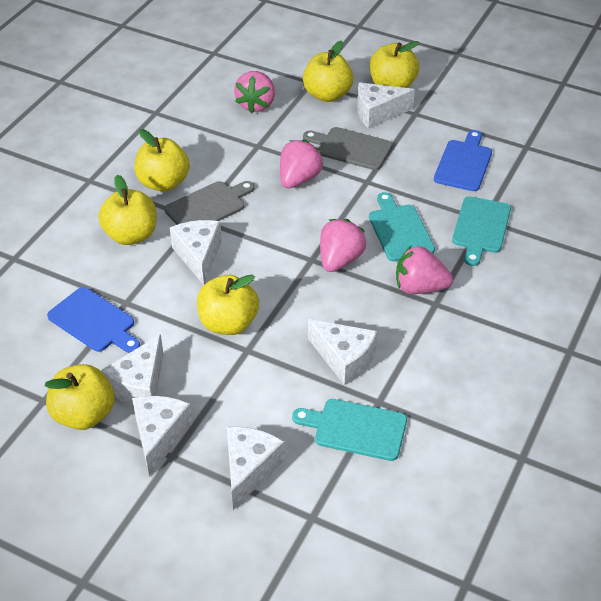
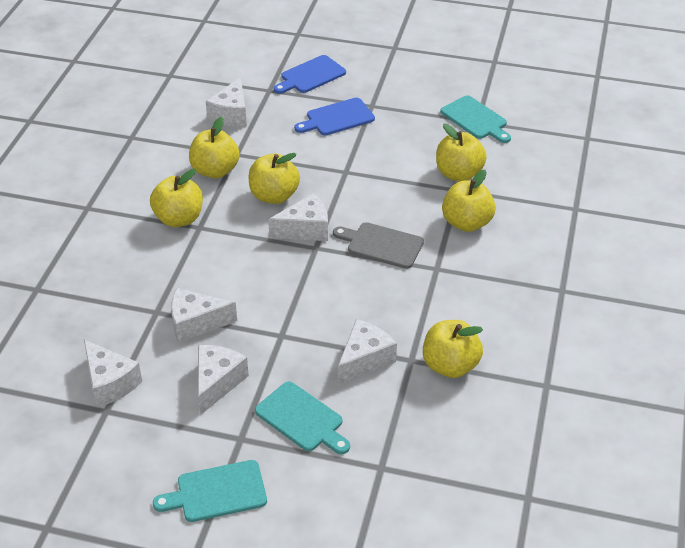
grey cutting board: [164,181,255,225] [303,127,393,170] = 2 -> [333,222,424,269] = 1
pink strawberry: [234,71,275,113] [280,139,324,188] [320,219,366,272] [396,245,453,294] = 4 -> none = 0

